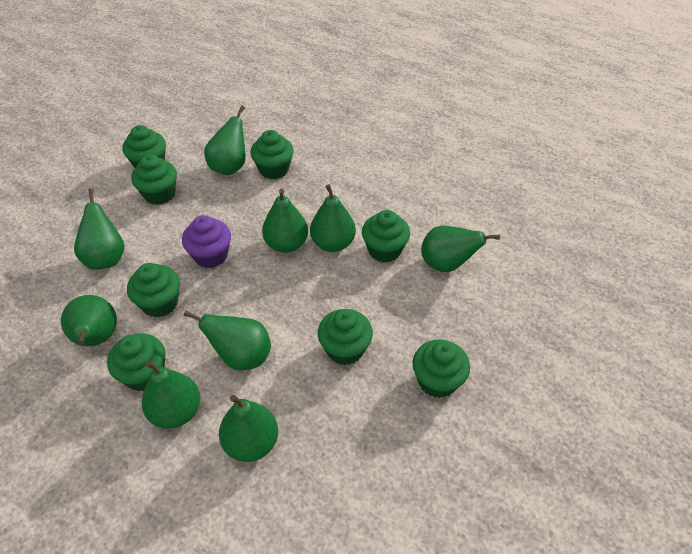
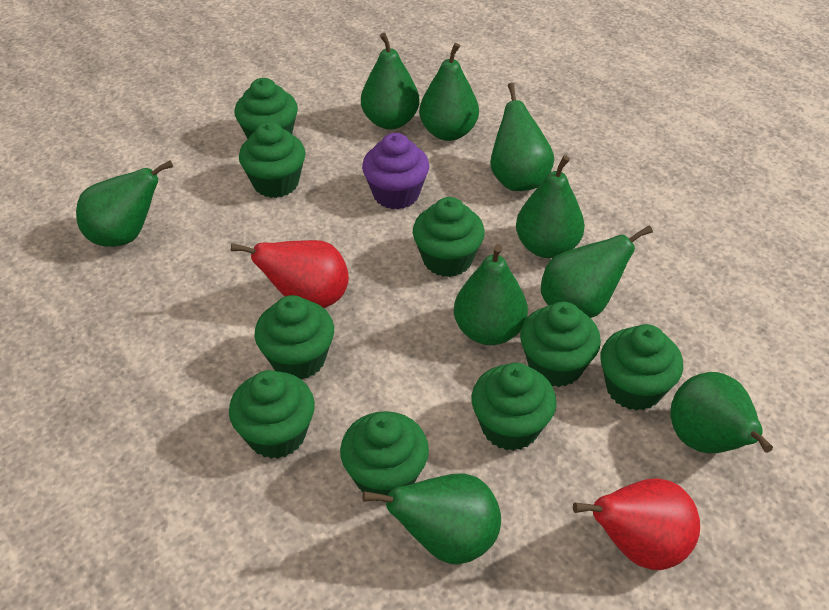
green cupcake: [107,333,166,391] [122,125,166,168] [127,263,180,317] [131,154,177,205] [251,130,294,179] [318,309,373,365] [362,210,410,263] [412,340,470,398] = 8 -> [229,370,315,459] [235,78,298,139] [239,122,306,198] [255,295,334,380] [340,411,429,502] [413,197,485,277] [472,363,557,451] [520,302,601,387] [601,324,683,411] = 9
red pear: none = 0 -> [231,240,349,308] [573,478,700,570] = 2

